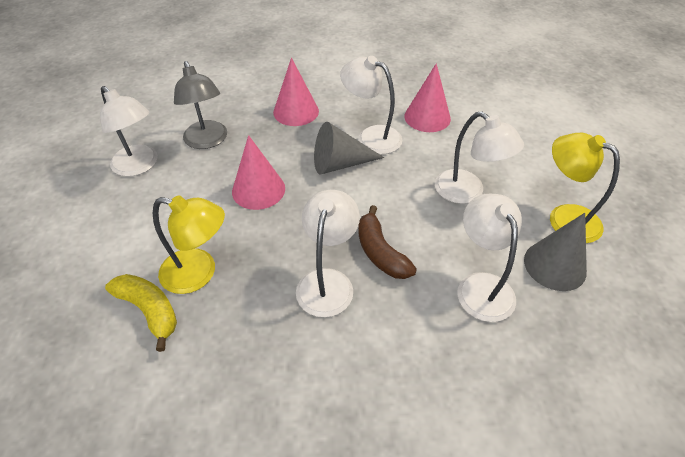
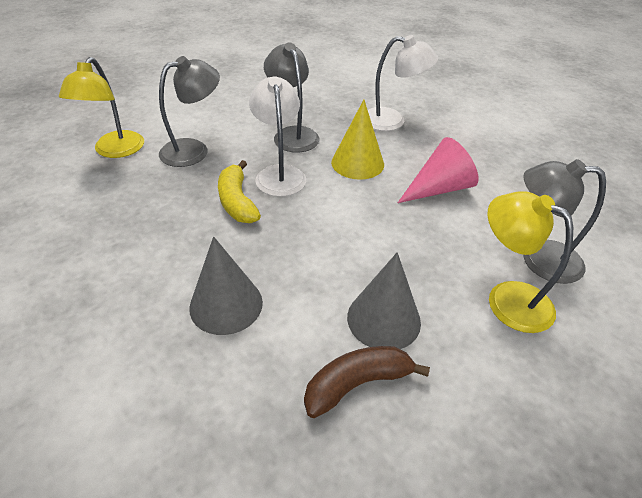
grey lamp: [174,61,227,149] = 1 -> [159,56,220,167] [264,42,319,153] [523,159,606,284] = 3
pink cone: [232,135,285,210] [273,58,319,126] [404,63,451,132] = 3 -> [398,137,479,203] = 1
white lamp: [100,86,158,177] [296,190,360,317] [340,56,402,154] [435,112,524,204] [457,194,522,322] = 5 -> [249,76,306,197] [368,35,439,131] = 2
yellow cone: none = 0 -> [331,100,384,180] = 1

